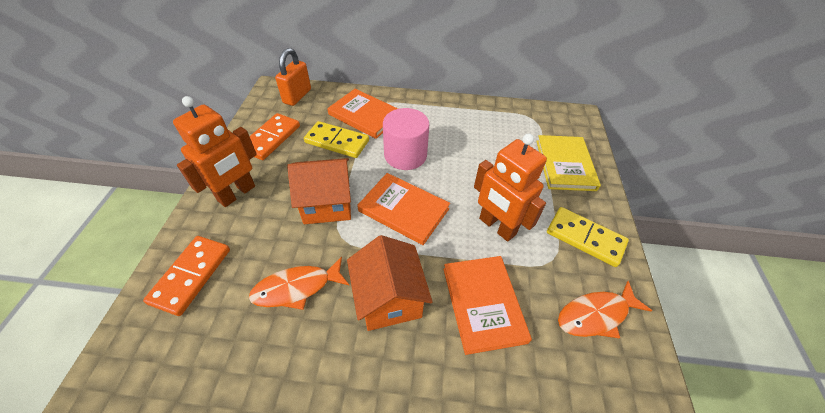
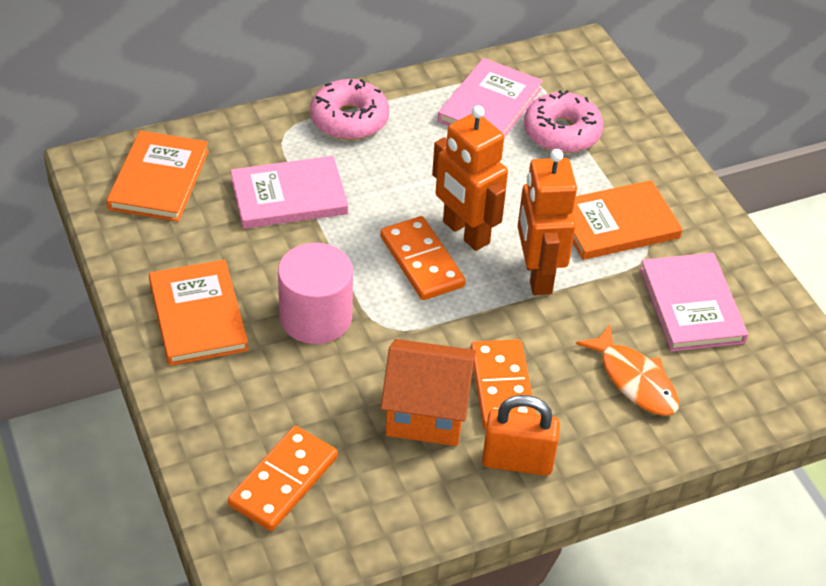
orange domino: [143,236,230,316] [249,113,300,160] = 2 -> [228,426,338,531] [380,216,466,300] [471,339,536,430] = 3
orange fish: [249,256,350,310] [558,281,652,339] = 2 -> [576,325,679,416] = 1
orange house: [287,158,351,224] [347,235,433,331] = 2 -> [381,339,476,446] = 1
pink book: none = 0 -> [230,156,348,229] [438,58,543,138] [640,253,748,352] = 3
pink donut: none = 0 -> [310,79,389,140] [524,90,603,153] = 2
yellow book: [536,135,601,191] = 1 -> none = 0
yellow domino: [304,121,369,158] [547,207,629,267] = 2 -> none = 0

